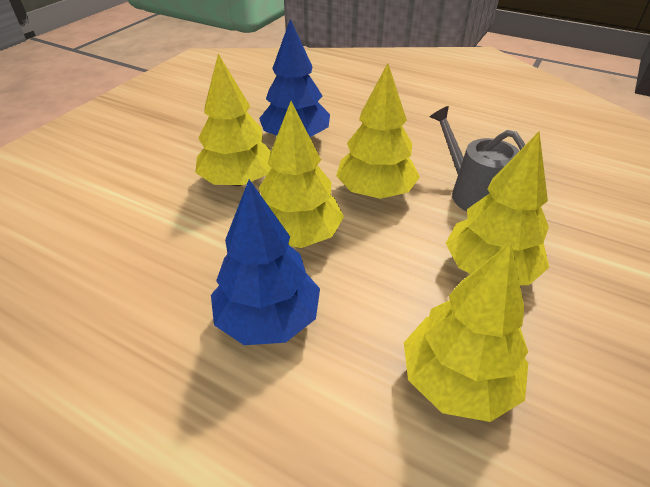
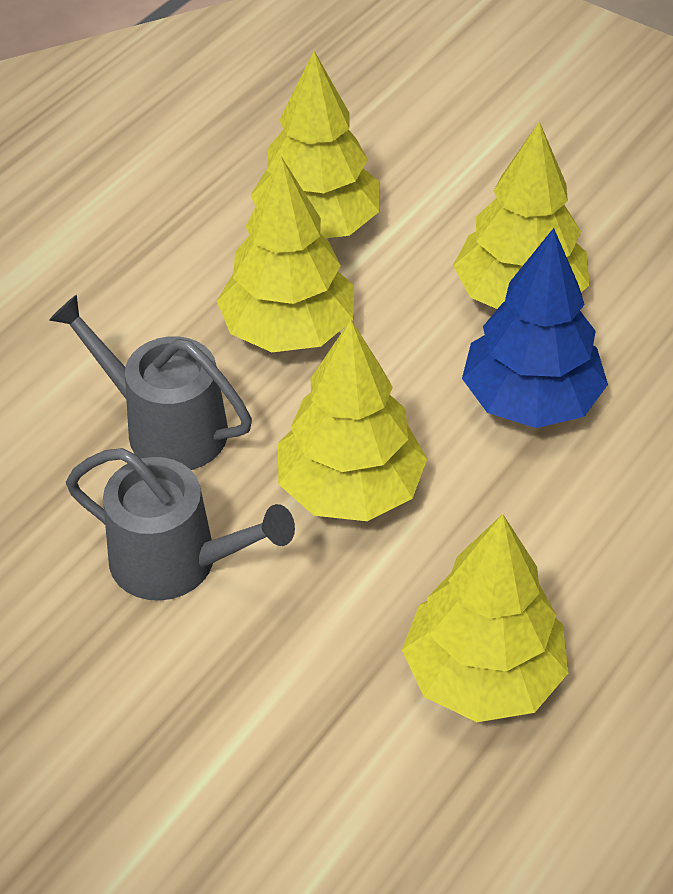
blue tree: [211,179,320,345] [259,19,330,137] = 2 -> [462,228,608,428] = 1
grey watering can: [430,106,525,212] = 1 -> [49,295,252,470] [66,448,295,601] = 2

